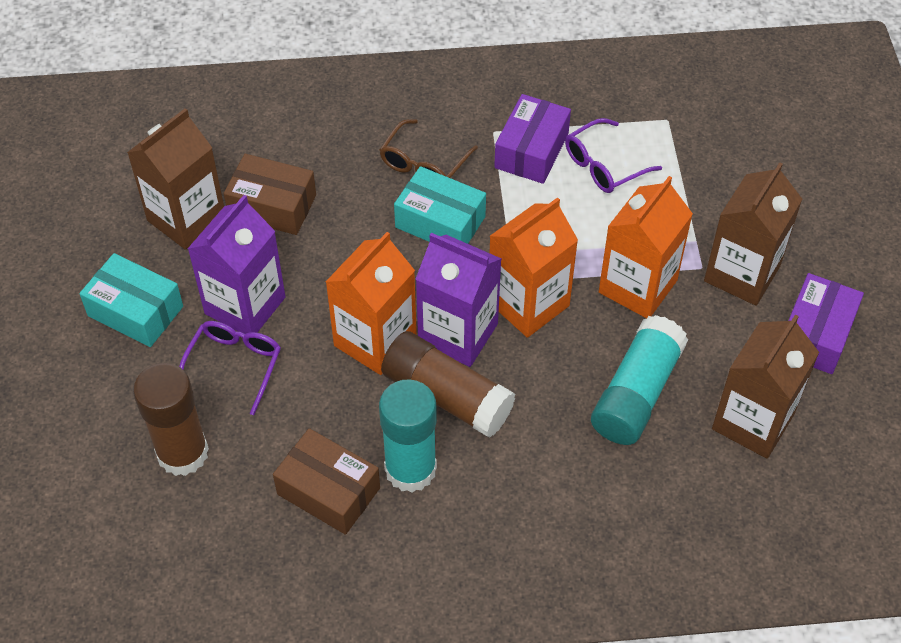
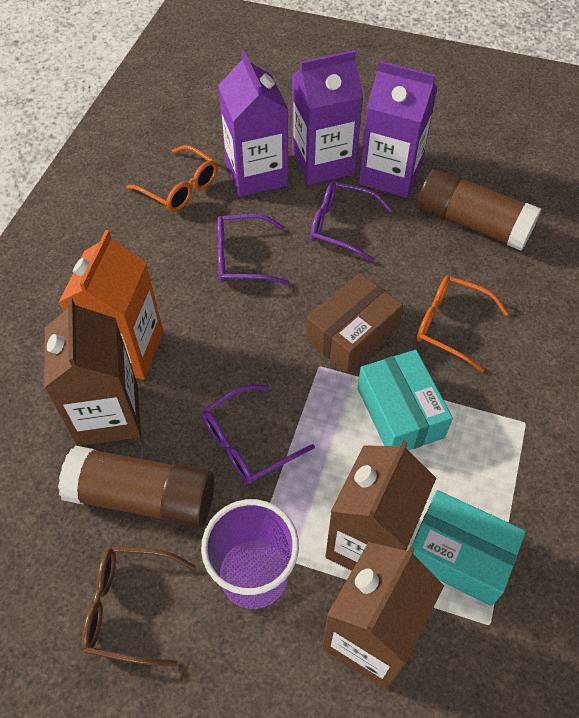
brown box: [224,154,316,235] [273,428,380,535] = 2 -> [306,273,403,373] = 1
orange carton: [326,232,417,375] [489,197,578,338] [599,176,693,318] = 3 -> [59,230,163,380] = 1
orange glasses: none = 0 -> [126,145,218,212] [416,275,509,372] = 2
purple box: [494,94,571,184] [788,273,864,374] = 2 -> none = 0
purple carton: [188,195,286,334] [416,233,502,367] = 2 -> [218,51,288,197] [292,50,363,185] [359,61,438,198] = 3
purple cup: none = 0 -> [201,499,299,609] = 1
purple glasses: [179,321,281,415] [565,118,662,193] = 2 -> [202,384,315,484] [217,214,289,285] [310,181,392,262] = 3
turquoise glue stick: [379,379,437,493] [591,315,688,445] = 2 -> none = 0

